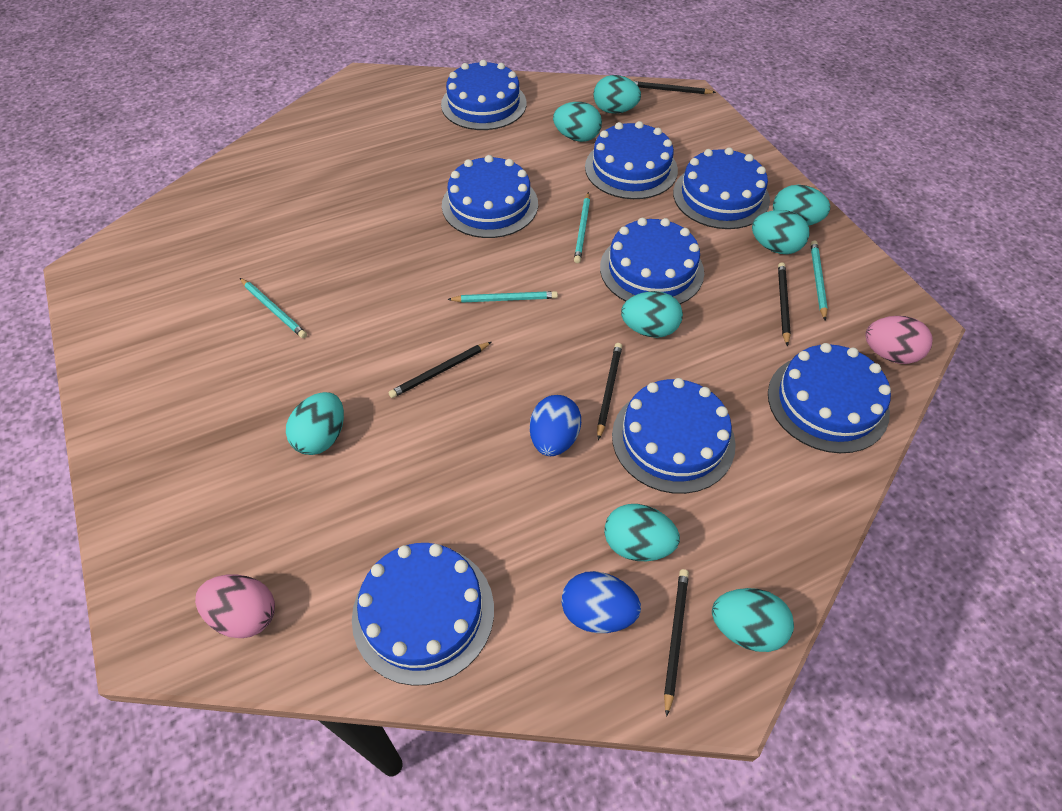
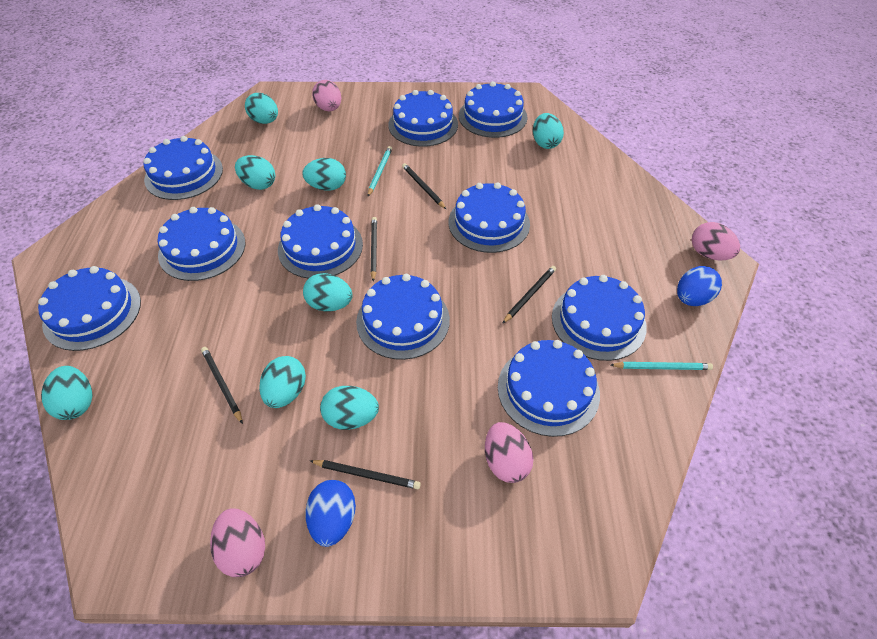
blue cake: [352,543,494,686] [441,60,527,130] [442,155,538,238] [585,121,678,199] [600,218,704,304] [612,378,736,494] [673,147,770,229] [768,343,891,453] = 8 -> [38,266,141,351] [143,136,223,200] [158,207,245,281] [278,204,363,279] [356,274,450,360] [388,90,458,147] [448,182,530,253] [459,81,527,138] [498,340,600,437] [552,275,647,361] = 10
pink egg: [195,574,275,638] [865,316,932,364] = 2 -> [210,508,265,577] [312,80,342,111] [485,422,534,483] [692,222,740,260] = 4
turquoise pencil: [240,278,307,338] [447,291,558,303] [574,192,590,263] [810,241,828,321] = 4 -> [368,146,392,196] [611,362,713,370] = 2

